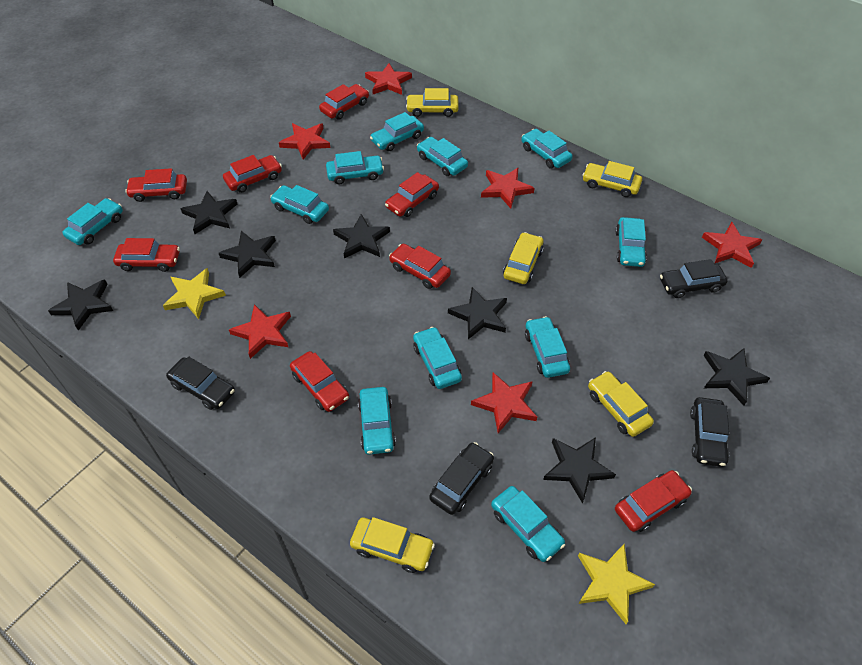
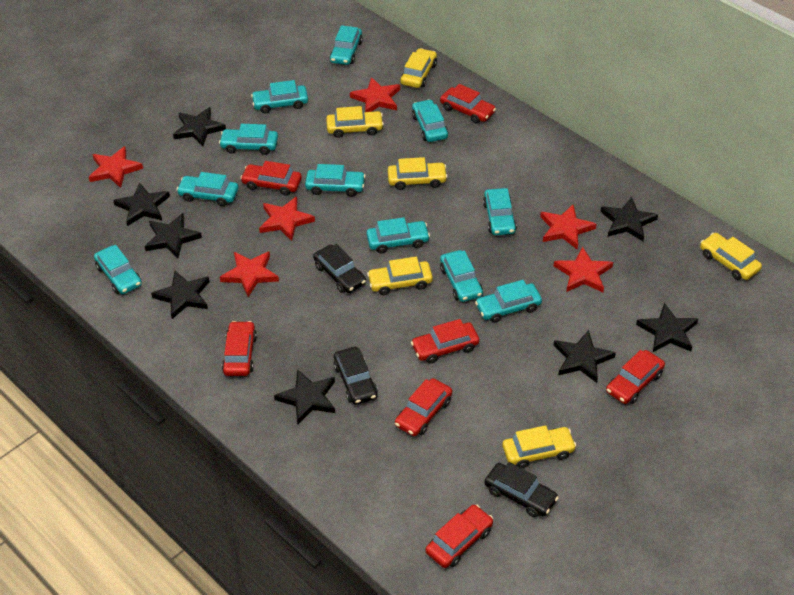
black car: [166,357,235,410] [429,442,494,515] [660,259,728,298] [690,397,730,467] = 4 -> [313,244,366,293] [334,347,378,405] [485,462,559,517] = 3
black star: [48,280,113,331] [180,191,237,234] [219,231,276,278] [333,214,390,259] [448,287,507,339] [543,437,616,504] [704,348,770,406] = 7 -> [113,183,170,226] [145,213,202,258] [151,271,210,319] [173,107,226,146] [274,369,335,424] [553,330,616,383] [601,197,658,241] [636,303,698,352] = 8
red car: [113,238,180,272] [125,168,187,202] [223,155,282,193] [290,351,349,412] [319,84,369,120] [385,172,439,217] [389,244,451,289] [615,470,692,532] = 8 -> [222,321,257,376] [240,161,302,196] [395,378,452,436] [411,319,479,364] [425,505,493,568] [440,84,496,124] [606,350,665,404] = 7
yellow car: [350,517,435,573] [406,88,459,117] [503,232,543,284] [582,161,642,197] [588,371,654,437] = 5 -> [326,106,384,138] [367,257,433,295] [388,157,447,190] [401,48,437,88] [502,425,576,468] [700,233,762,280] = 6
yellow star: [163,268,226,319] [578,544,655,624] = 2 -> none = 0

